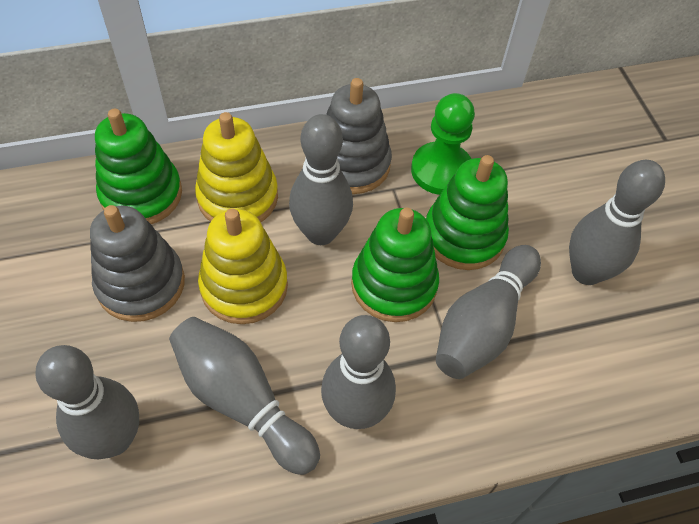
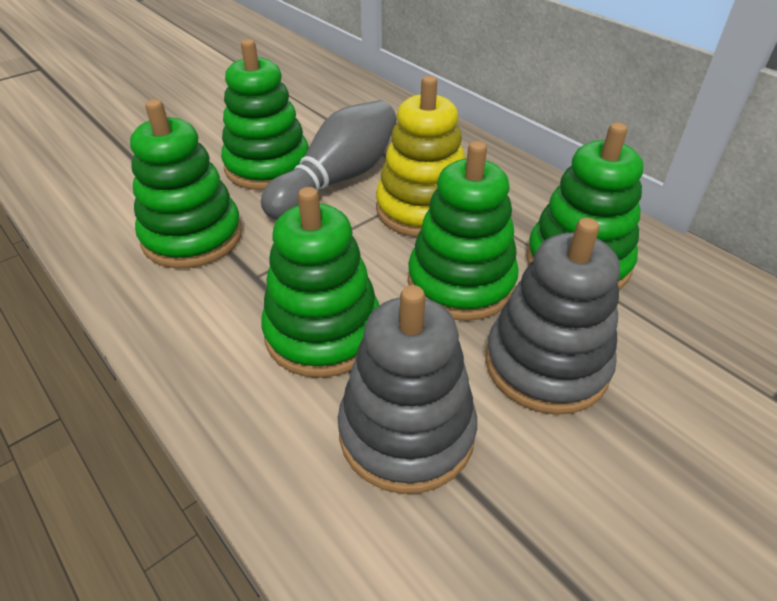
green pawn: [411,93,475,195] = 1 -> none = 0
green stacking toy: [95,109,182,224] [351,208,439,322] [426,155,509,270] = 3 -> [130,99,242,268] [221,39,309,190] [261,187,380,378] [408,141,519,321] [526,122,643,290] = 5
grey bowling pin: [36,345,139,459] [169,317,320,475] [289,114,353,245] [321,315,396,429] [436,245,541,379] [569,160,665,285] = 6 -> [261,100,397,220] = 1
yellow stacking toy: [195,112,278,222] [198,208,288,324] = 2 -> [376,76,465,237] = 1

